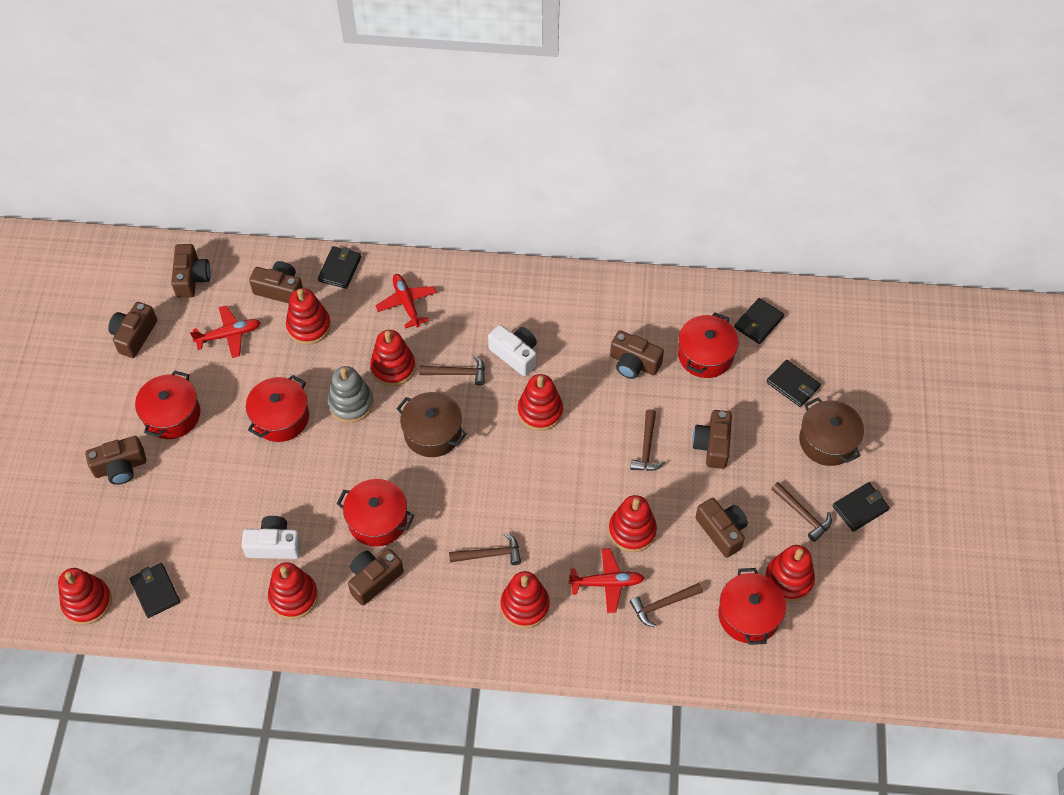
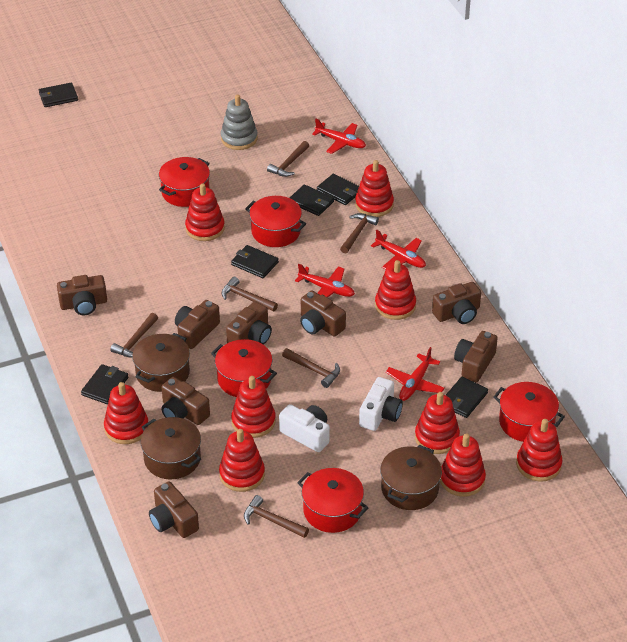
black wallet: [130,563,180,618] [318,246,361,289] [734,298,784,344] [766,360,821,407] [833,482,890,532] = 5 -> [39,83,78,107] [81,364,129,405] [231,245,279,278] [290,184,334,216] [317,173,359,205] [446,377,488,418] = 6
brown hammer: [419,355,485,386] [449,532,521,565] [630,409,665,471] [630,583,703,627] [771,482,832,542] = 5 -> [110,313,158,357] [221,277,278,312] [244,495,309,538] [267,141,309,177] [282,348,340,388] [340,213,379,254] = 6
brown pot: [396,392,467,457] [799,398,864,466] = 2 -> [132,333,190,392] [141,417,201,480] [380,445,442,510] = 3
red plane: [190,306,261,358] [376,274,436,329] [569,548,644,613] = 3 -> [295,264,355,297] [312,119,366,154] [371,230,426,270] [386,347,445,401] = 4
red stacking toy: [58,568,112,625] [268,562,318,619] [286,288,331,345] [370,330,416,386] [500,571,550,628] [518,374,563,431] [609,495,657,552] [765,545,815,602] = 8 -> [104,382,148,444] [185,183,225,241] [219,429,265,492] [231,376,276,438] [355,160,394,217] [375,260,416,320] [415,392,460,454] [440,433,486,497] [516,419,562,482] = 9

